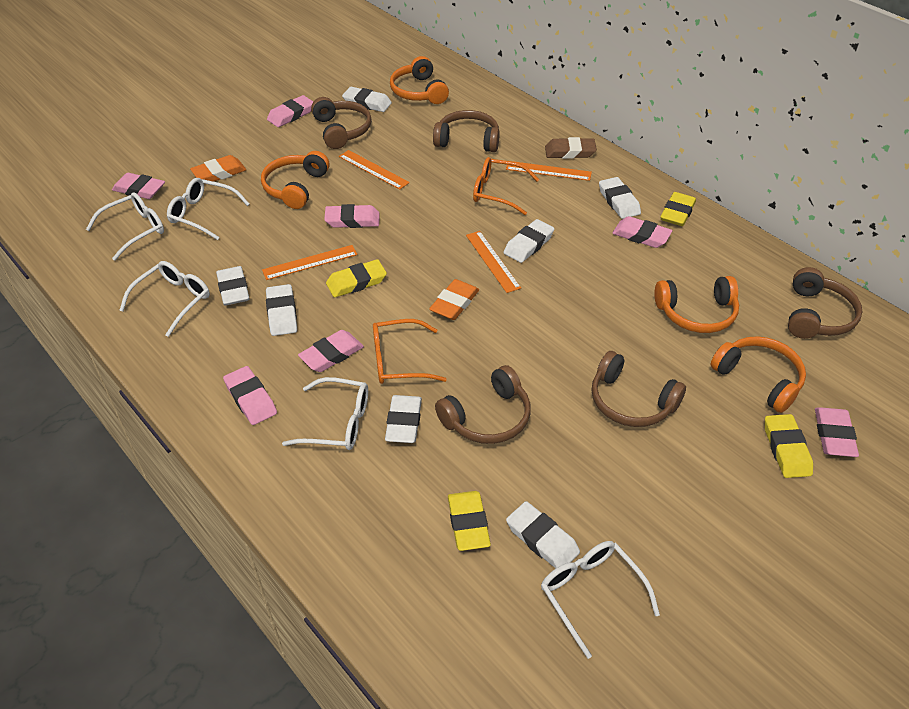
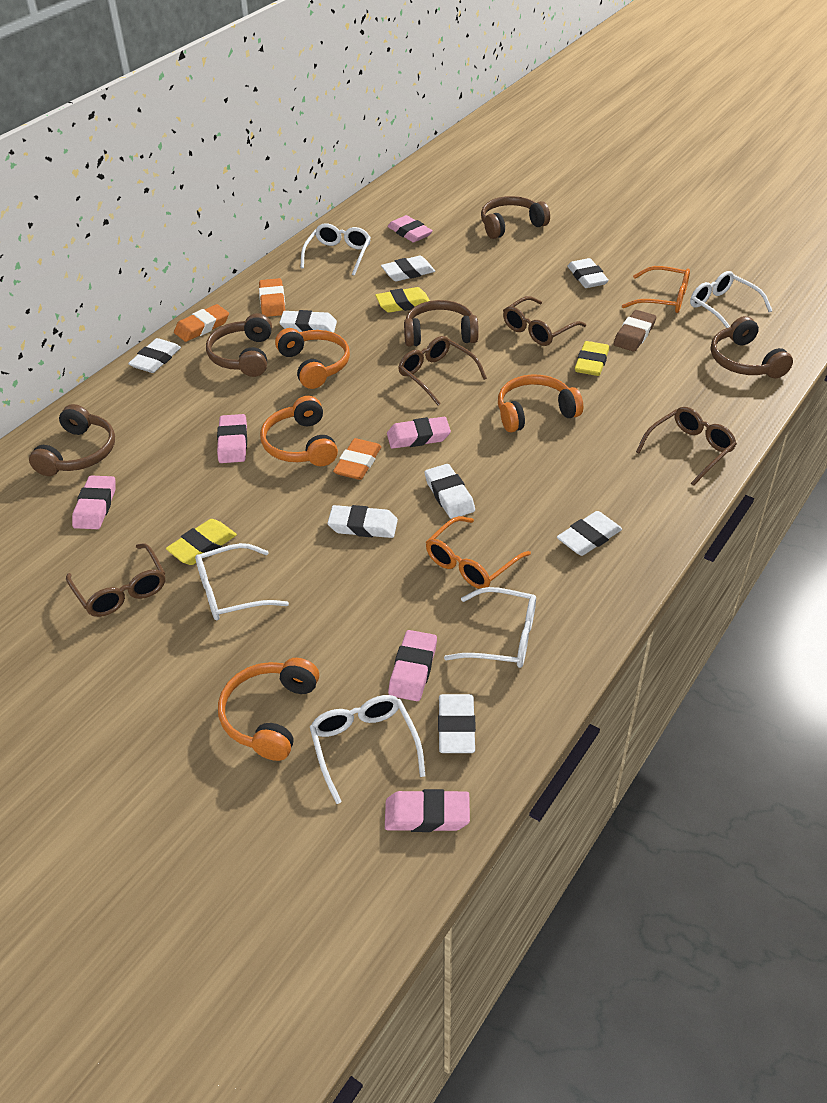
brown glasses: none = 0 -> [66,543,165,617] [398,336,487,405] [503,296,586,346] [636,407,737,486] = 4
orange eraser: [190,155,246,182] [429,279,479,320] = 2 -> [174,304,229,342] [259,278,285,317] [333,438,381,480] = 3
orange ruler: [262,245,358,280] [339,150,410,189] [466,231,521,293] [506,161,592,181] = 4 -> none = 0
pink eraser: [112,173,165,199] [223,366,277,425] [267,95,314,127] [298,330,364,372] [324,204,380,228] [612,216,672,248] [815,407,859,457] = 7 -> [72,476,115,529] [217,414,247,463] [385,789,470,832] [387,215,433,242] [387,417,451,449] [388,630,437,701] = 6
white eraser: [216,266,250,306] [266,284,297,336] [342,87,392,112] [385,395,422,443] [504,219,554,263] [506,501,580,569] [599,177,641,219] = 7 -> [128,338,181,373] [279,310,337,333] [328,505,398,538] [381,256,435,281] [425,464,475,519] [438,694,476,753] [557,511,622,556] [567,258,609,288] = 8
yellow eraser: [326,259,387,297] [448,491,491,551] [660,192,696,226] [765,414,813,478] = 4 -> [166,519,237,565] [375,287,430,313] [575,341,609,376] = 3

